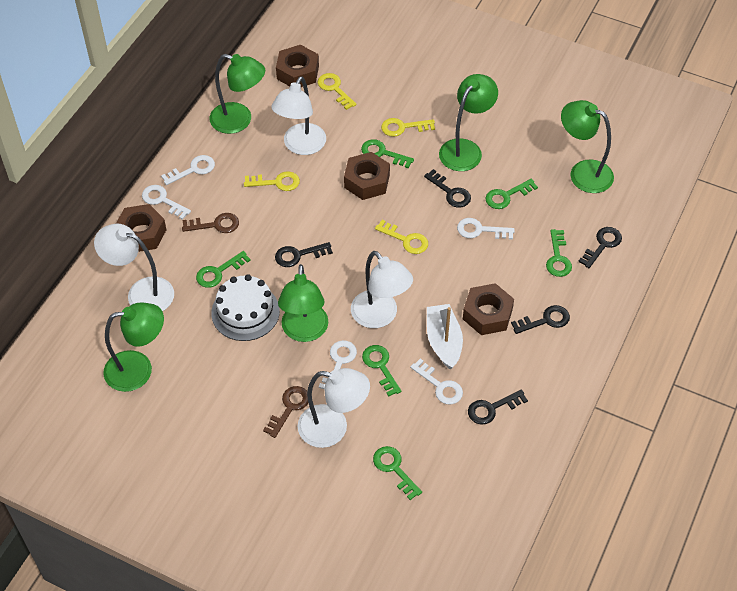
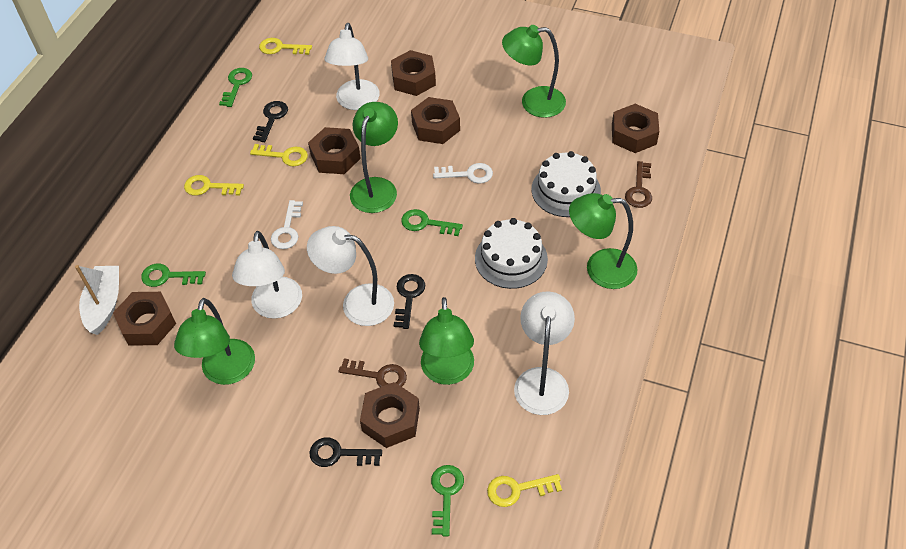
black key: [275,242,333,267] [424,169,471,208] [468,389,528,425] [511,305,570,334] [578,227,622,268] = 5 -> [253,101,288,142] [309,437,382,467] [394,274,425,329] = 3
brown nut: [116,204,167,252] [276,45,319,87] [344,152,390,200] [463,283,514,335] = 4 -> [113,292,176,346] [308,127,361,174] [360,382,420,448] [391,50,436,96] [411,97,460,144] [612,104,659,153] = 6
green key: [196,251,251,288] [361,139,414,168] [362,345,402,397] [373,446,422,500] [485,179,538,209] [546,229,572,277] = 6 -> [141,264,206,287] [219,68,252,107] [401,209,463,236] [431,465,464,536] = 4
white cake: [211,274,280,341] = 1 -> [475,218,548,289] [531,151,601,217] = 2
white key: [142,185,191,220] [161,155,215,185] [319,340,357,389] [410,358,463,404] [457,218,515,240] = 5 -> [271,200,303,249] [433,163,493,184] = 2

